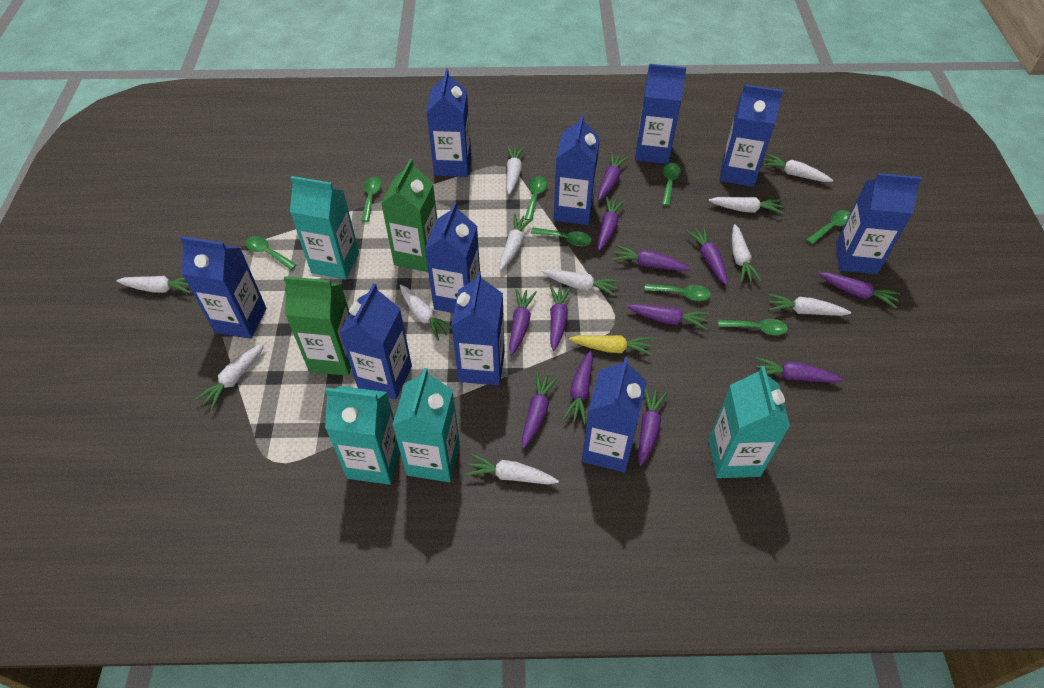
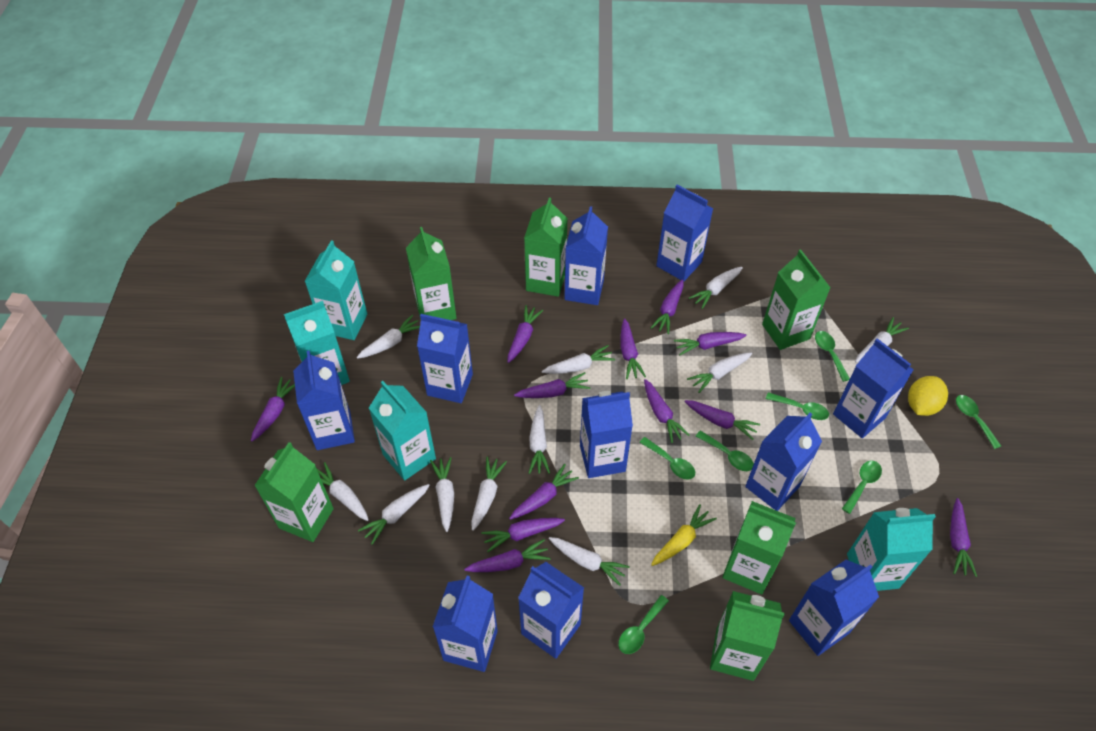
green carton: [284,276,351,376] [381,159,437,272] = 2 -> [254,442,334,542] [406,227,456,320] [524,198,568,297] [710,591,784,681] [722,501,796,594] [762,249,831,350] = 6
green spoon: [245,236,297,270] [361,177,382,222] [525,176,547,221] [531,228,592,246] [644,284,711,301] [662,163,681,206] [718,319,788,335] [806,210,850,245] = 8 -> [618,595,669,654] [639,437,695,480] [696,431,754,471] [766,392,829,420] [815,331,850,382] [842,461,882,514] [956,395,1001,449] = 7
yellow lemon: none = 0 -> [908,376,948,416] = 1

